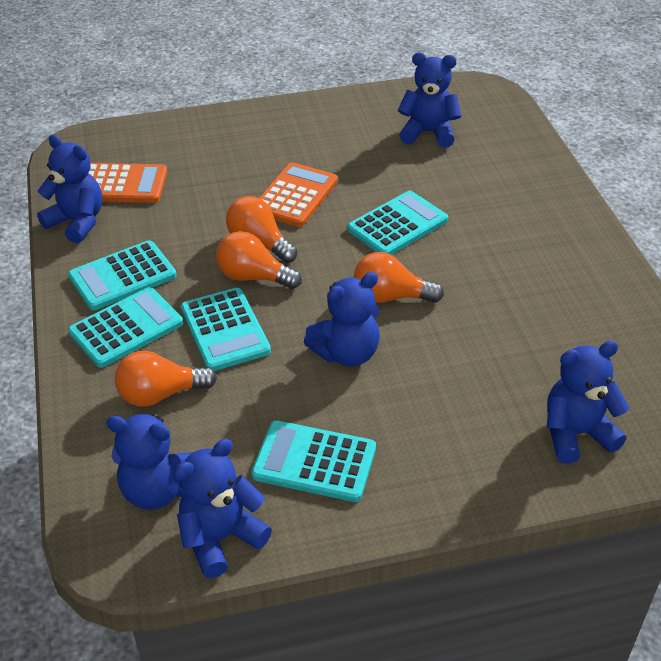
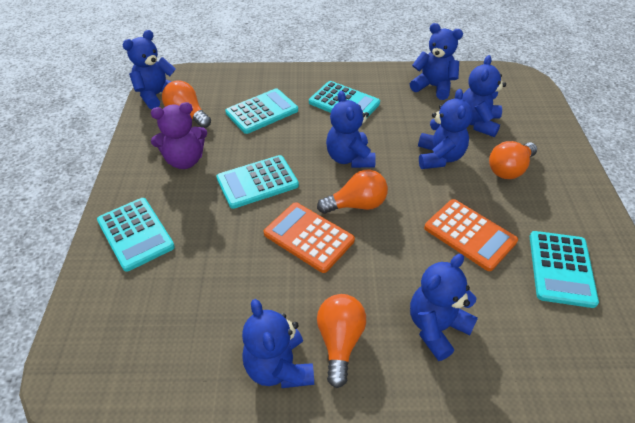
blue teddy bear: [37,135,102,243] [106,413,193,510] [173,439,272,578] [304,272,380,367] [398,53,461,148] [547,341,629,464] = 6 -> [123,30,176,109] [242,299,314,388] [326,91,376,168] [410,23,463,100] [410,254,478,361] [418,89,473,169] [462,55,506,137] = 7
purple teddy bear: none = 0 -> [151,102,207,169] = 1

